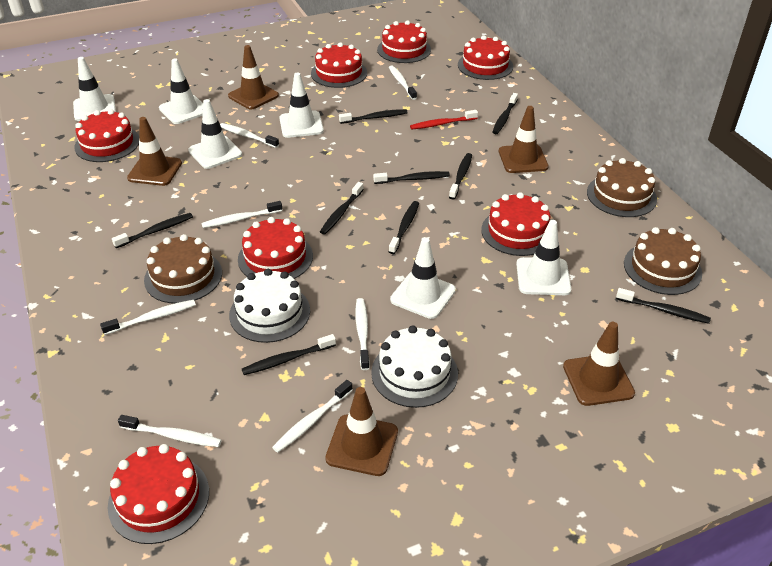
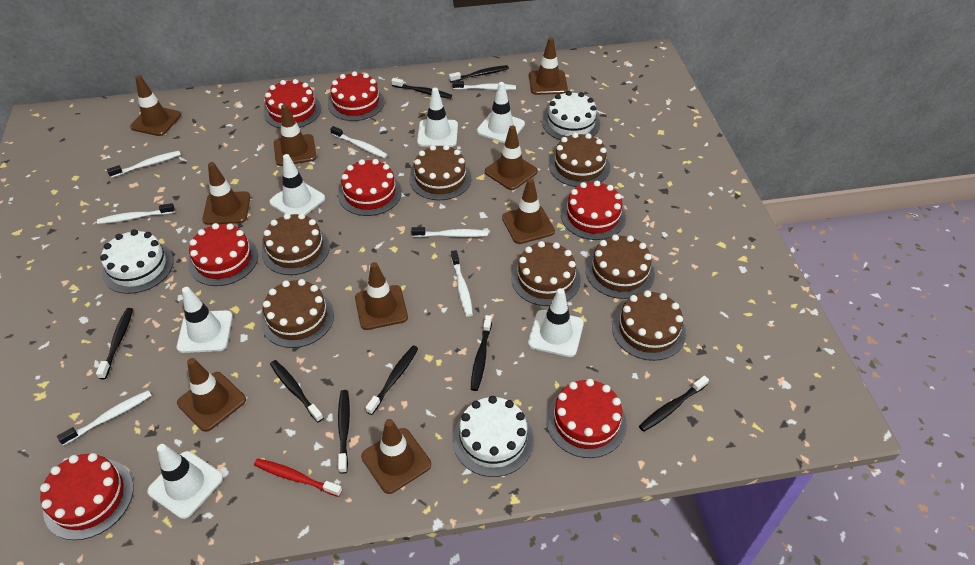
black toothbrush: [112,213,193,248] [242,334,336,375] [320,182,364,235] [339,109,408,124] [373,171,450,184] [389,201,419,254] [449,153,472,199] [492,93,518,134] [616,288,711,324] = 9 -> [96,308,133,379] [270,360,323,422] [338,390,350,474] [365,345,419,415] [391,78,452,99] [449,65,509,82] [471,315,492,391] [639,376,709,432] = 8
brown cake: [144,234,222,304] [587,158,657,217] [624,227,702,295] = 3 -> [261,213,330,275] [261,279,334,348] [410,145,472,200] [511,241,581,306] [549,133,610,187] [585,234,655,299] [612,290,686,361] = 7
brown traffic cone: [127,117,182,186] [228,45,279,109] [325,387,398,476] [499,106,549,173] [563,322,635,406] = 5 -> [130,75,181,136] [177,358,246,432] [202,162,250,225] [274,104,317,166] [355,262,408,330] [361,419,431,494] [485,125,538,190] [502,178,555,244] [529,37,568,95] = 9
white cake: [229,269,310,343] [371,325,458,408] = 2 -> [100,229,174,294] [453,396,534,477] [542,91,600,140] = 3

